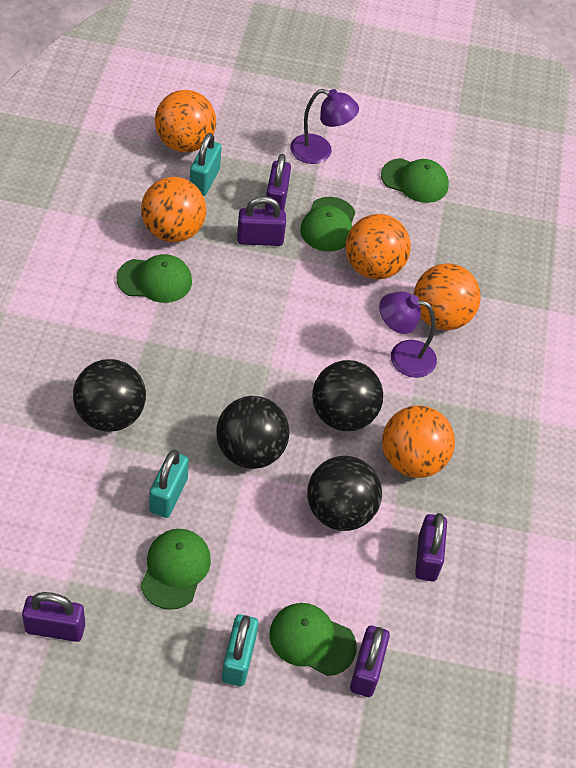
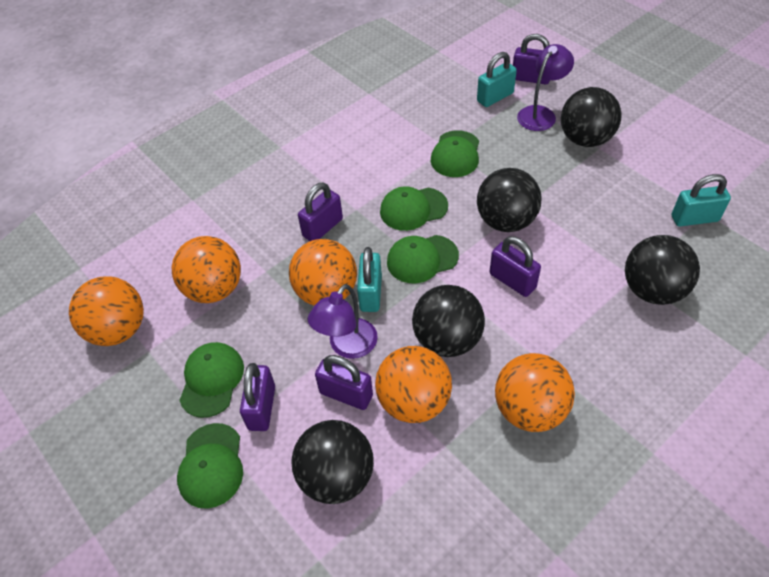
black ball: [73,359,146,432] [216,396,289,469] [307,456,382,531] [312,360,383,431] = 4 -> [291,420,374,504] [412,285,485,357] [477,168,542,232] [561,87,622,147] [625,235,700,305] = 5

